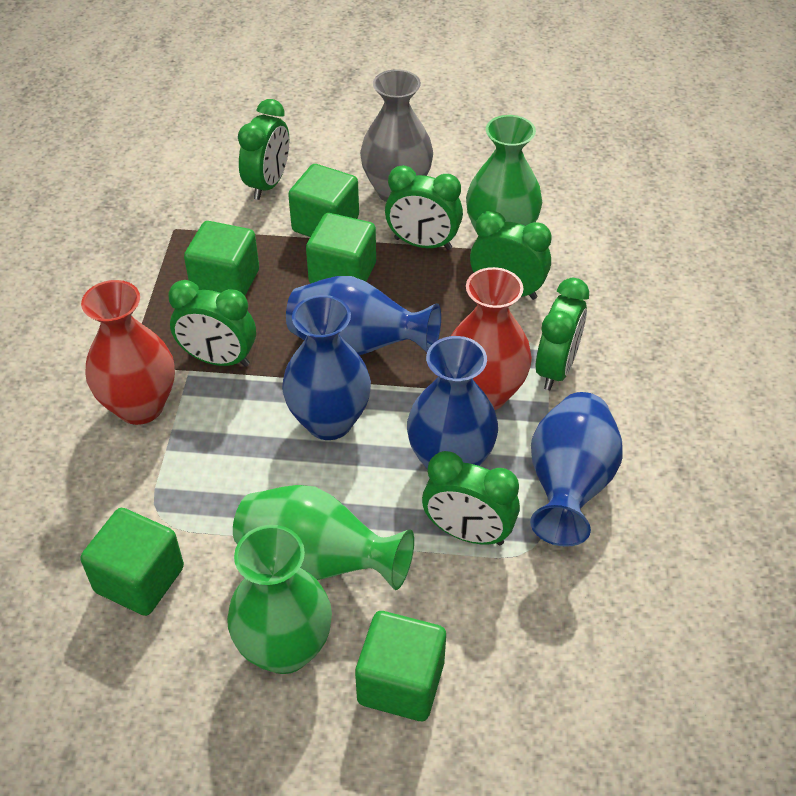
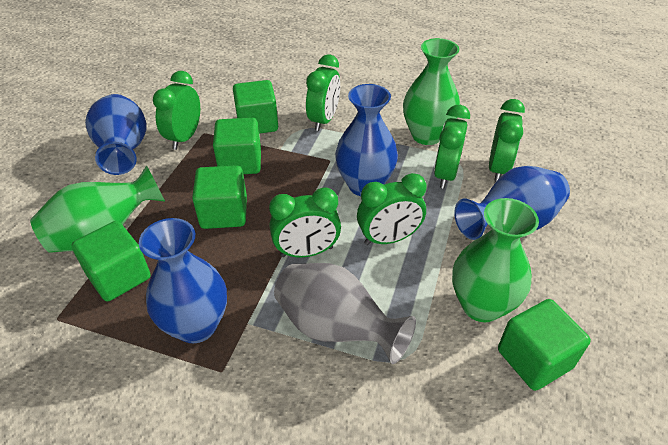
red vase: [81,280,175,425] [451,267,532,410] = 2 -> none = 0

